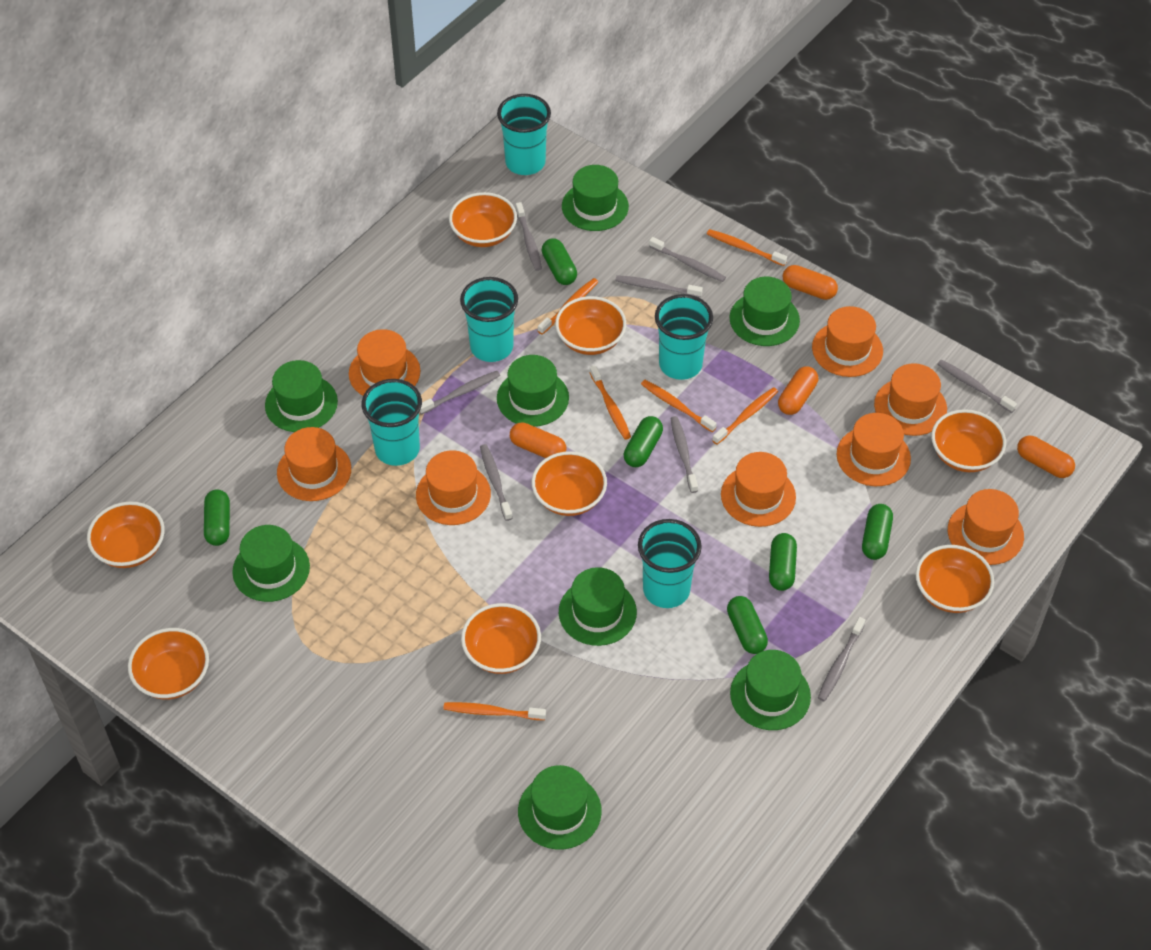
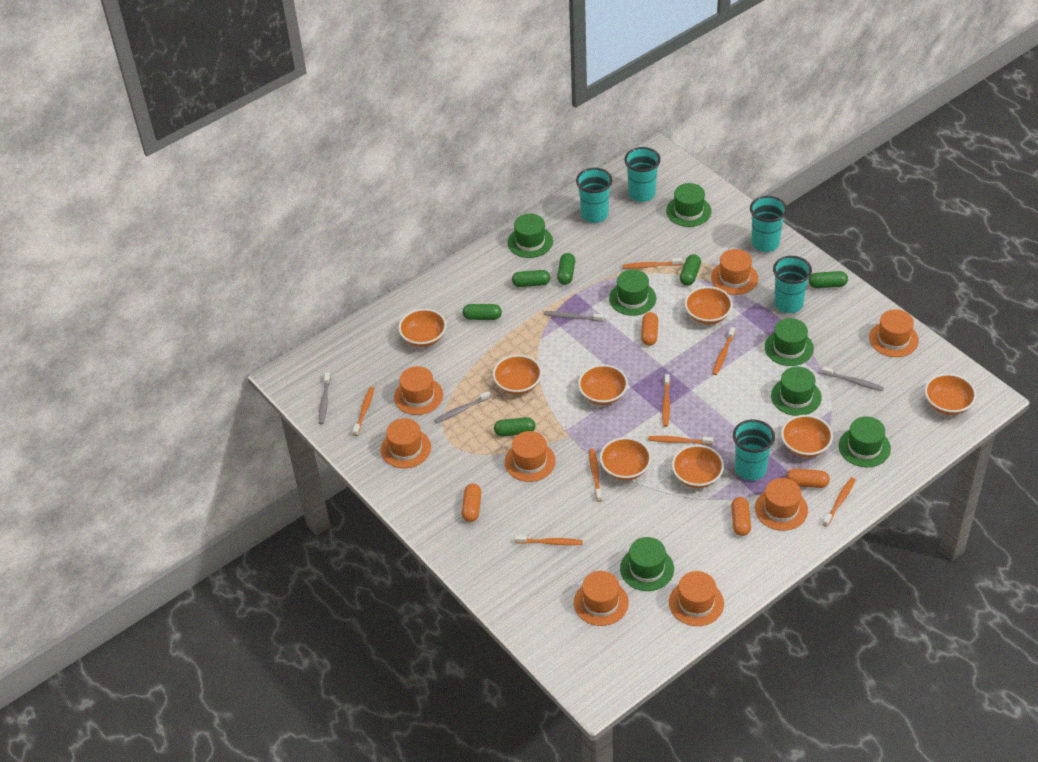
green hat: [232,525,310,602] [265,360,338,432] [497,355,569,427] [518,765,602,850] [559,567,637,646] [562,165,629,231] [730,277,800,346] [730,650,811,730] = 8 -> [508,214,553,258] [609,269,656,316] [620,537,674,591] [666,183,712,227] [765,318,814,366] [771,367,821,416] [839,416,891,467] = 7
grey toothbrush: [419,371,500,415] [480,444,512,521] [516,202,542,271] [615,275,703,298] [649,237,726,282] [671,416,698,493] [818,617,865,701] [938,360,1017,413] = 8 -> [319,372,330,424] [434,391,491,424] [544,311,604,322] [822,366,884,391] = 4
orange toothbrush: [443,702,546,720] [538,278,598,335] [589,365,631,440] [641,380,717,432] [707,229,787,266] [712,387,778,444] = 6 -> [353,387,375,436] [515,535,583,545] [589,449,602,502] [623,258,682,269] [648,436,713,445] [662,374,670,427] [712,327,735,375] [823,477,855,527] = 8

